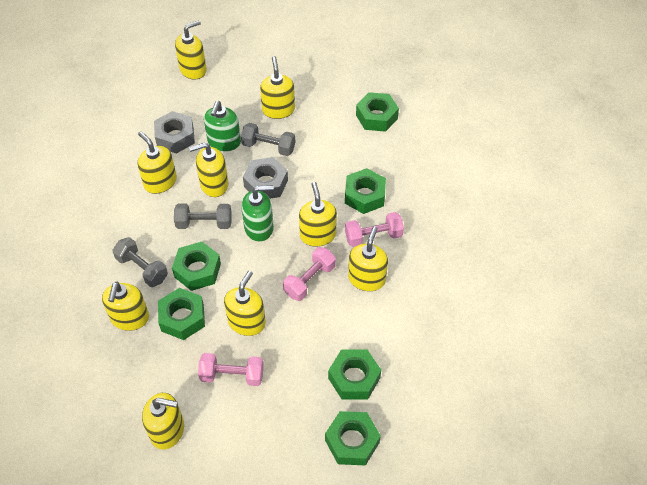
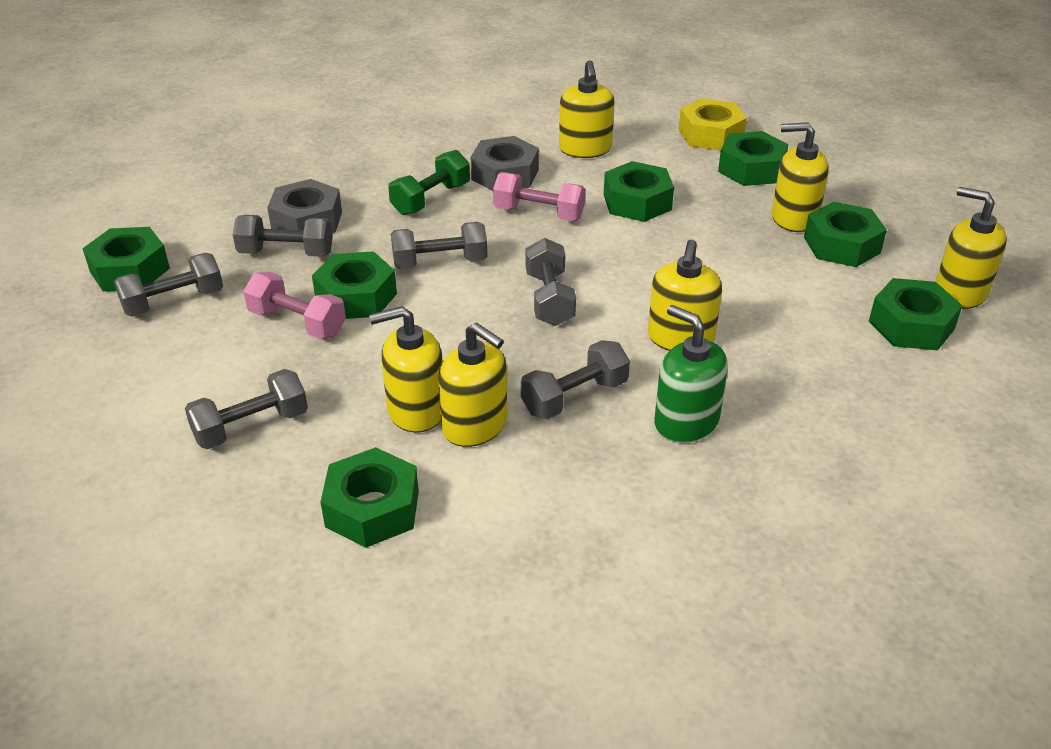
green dumbbell: none = 0 -> [388,150,470,215] = 1
green nut: [158,288,205,340] [172,242,221,291] [325,411,381,466] [328,349,381,400] [345,168,386,214] [356,92,399,132] = 6 -> [82,227,170,291] [312,251,397,319] [321,447,419,548] [604,161,674,222] [718,131,788,186] [804,202,887,267] [869,278,963,350] = 7
green soap dispenser: [204,101,241,152] [241,185,274,242] = 2 -> [654,305,728,443] = 1
grey dumbbell: [112,237,168,287] [174,203,232,229] [241,123,295,156] = 3 -> [114,253,223,317] [185,369,308,449] [233,215,333,257] [391,222,488,269] [521,340,630,419] [526,238,576,326] = 6
pink dumbbell: [198,353,264,386] [283,247,336,301] [345,212,404,247] = 3 -> [243,272,346,339] [493,172,585,221] = 2
yellow nut: none = 0 -> [679,98,747,151] = 1
yellow soap dispenser: [102,282,149,331] [138,131,177,194] [142,393,184,449] [175,20,207,79] [189,142,229,197] [224,271,266,336] [260,56,295,119] [299,182,337,247] [348,226,388,291] = 9 -> [369,306,443,433] [438,322,507,447] [559,60,614,158] [648,240,722,351] [772,122,829,232] [936,187,1007,309] = 6

